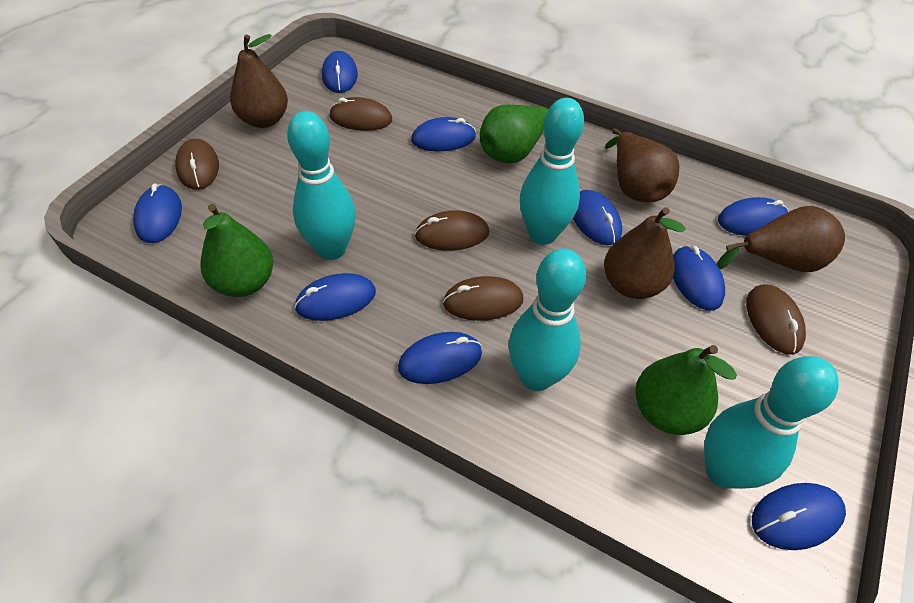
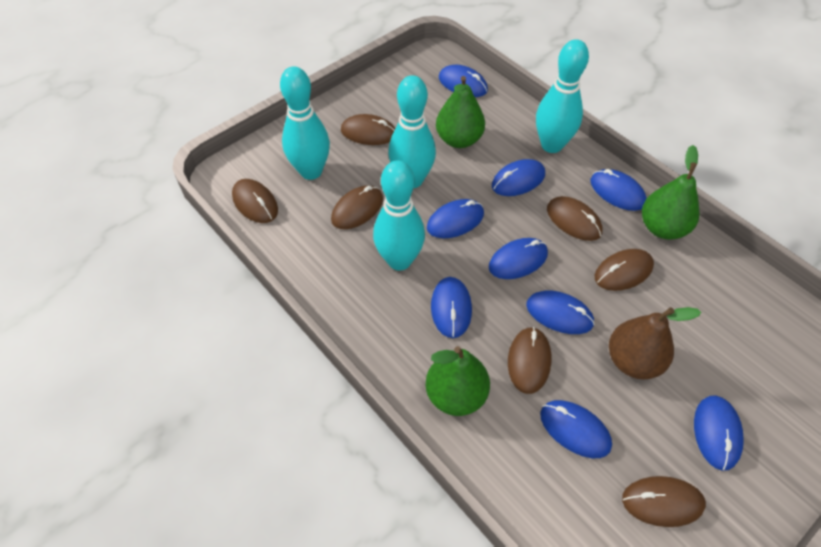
brown mouse: [175,139,219,190] [329,97,392,131] [415,210,489,251] [443,276,523,321] [746,284,806,355] = 5 -> [232,179,278,223] [331,185,383,229] [341,114,395,145] [508,327,551,394] [547,196,602,241] [595,249,654,291] [622,476,706,527] = 7
brown pear: [230,34,288,128] [604,207,686,299] [605,128,679,202] [717,206,845,272] = 4 -> [609,307,701,380] = 1

